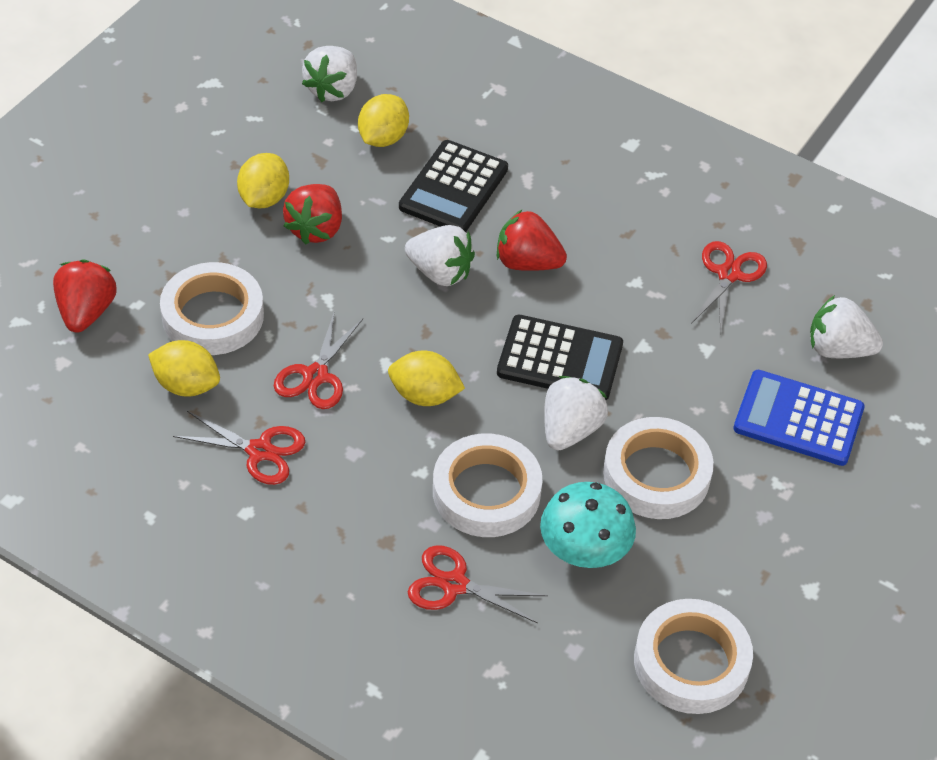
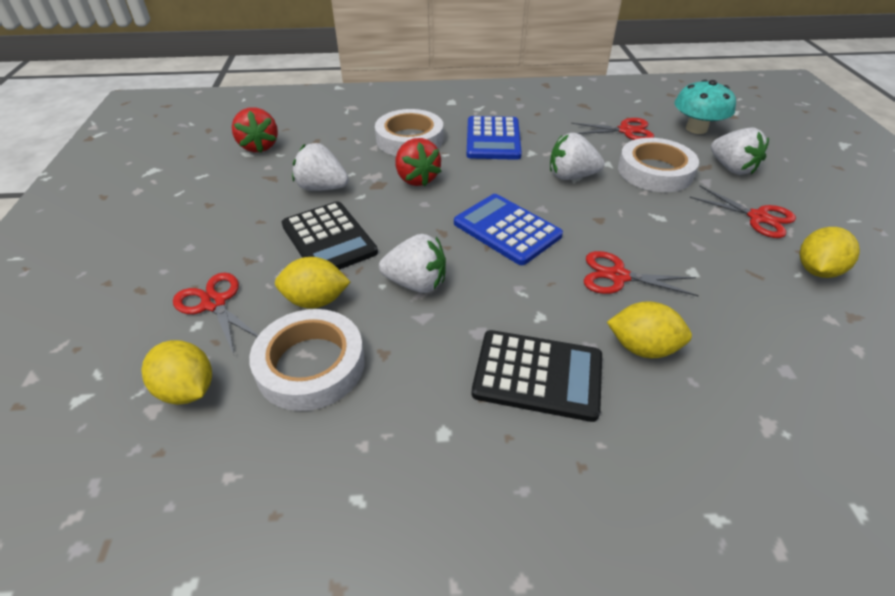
blue calculator: [733,370,865,466] = 1 -> [454,194,563,265] [466,116,522,160] = 2
red strawberry: [53,259,117,333] [283,184,342,244] [497,209,567,271] = 3 -> [232,107,278,153] [395,138,441,186] = 2
white tape: [160,262,264,355] [433,433,543,537] [603,417,714,519] [634,599,753,714] = 4 -> [249,309,365,411] [375,109,443,156] [618,138,699,192] = 3

